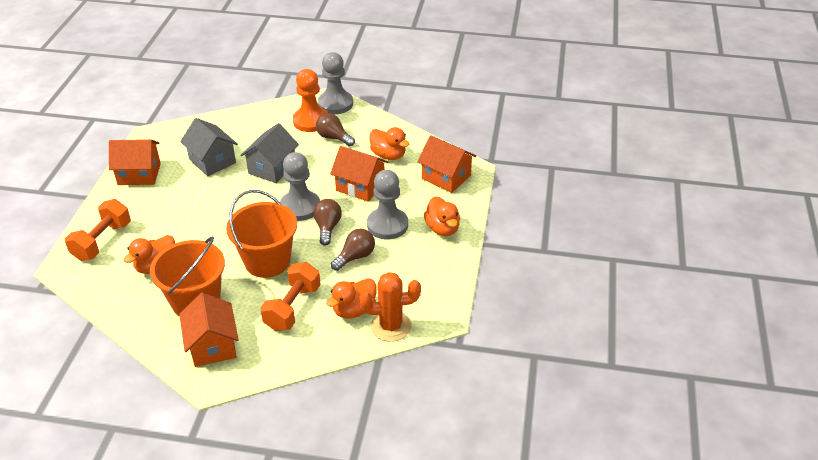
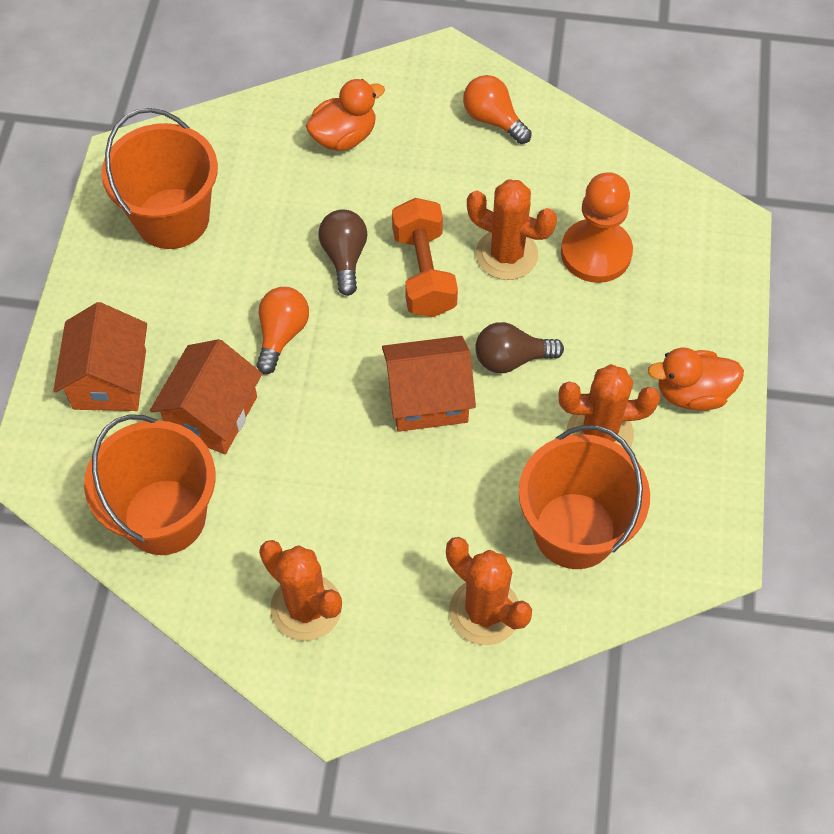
brown light bulb: [313,199,342,246] [316,113,355,146] [331,229,375,271] = 3 -> [318,209,368,296] [475,322,564,373] = 2
grey house: [180,118,238,176] [240,123,299,183] = 2 -> none = 0
grey pawn: [280,152,320,221] [318,52,353,114] [367,170,408,239] = 3 -> none = 0
orange bucket: [150,237,225,317] [226,190,297,278] = 2 -> [84,414,216,555] [101,108,218,249] [519,425,650,569] = 3
orange cactus: [360,272,421,342] = 1 -> [259,540,342,641] [446,537,532,645] [467,179,557,280] [559,364,660,448] = 4
orange duck: [124,235,175,274] [326,278,377,319] [370,127,409,160] [424,196,460,236] = 4 -> [306,79,385,151] [648,347,744,411] = 2
orange dumbbell: [65,199,131,261] [260,262,321,331] = 2 -> [392,198,458,317] = 1
orange house: [109,139,161,185] [179,292,239,367] [330,146,388,201] [417,135,476,193] = 4 -> [53,302,147,411] [150,339,262,454] [382,336,476,432] = 3
orange light bulb: none = 0 -> [257,287,309,374] [463,75,532,144] = 2

